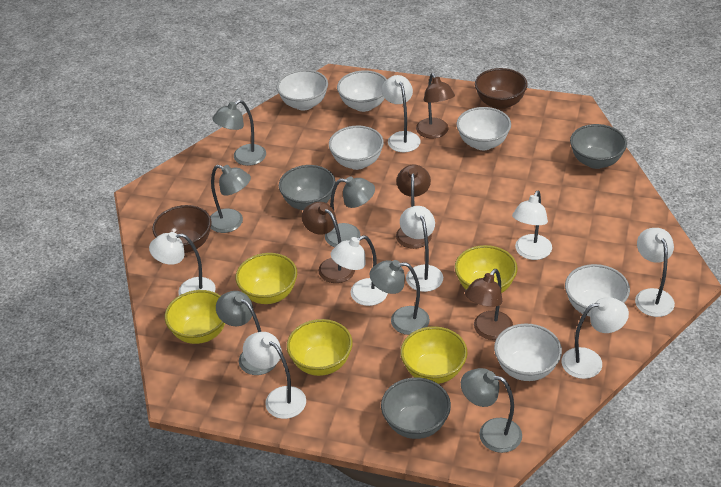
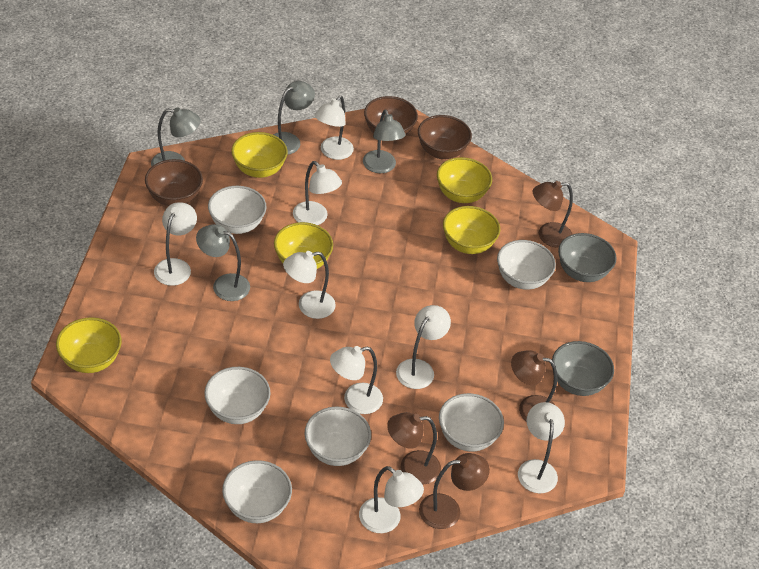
brown bowl: [152,205,212,253] [475,68,528,110] = 2 -> [145,159,203,206] [364,96,418,136] [418,115,472,159] = 3
grey bowl: [279,165,336,210] [381,377,451,439] [570,124,627,169] = 3 -> [552,341,614,396] [558,233,616,282] = 2
grey lamp: [210,165,251,233] [212,100,266,166] [216,291,276,375] [325,176,375,247] [370,260,430,335] [461,368,522,453] = 6 -> [151,107,201,166] [196,224,250,301] [273,81,315,155] [363,109,405,173] = 4

